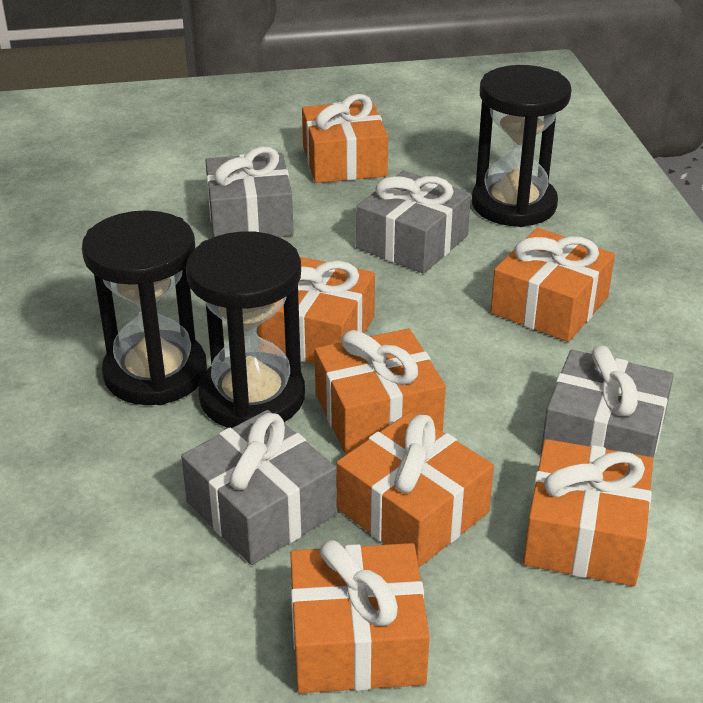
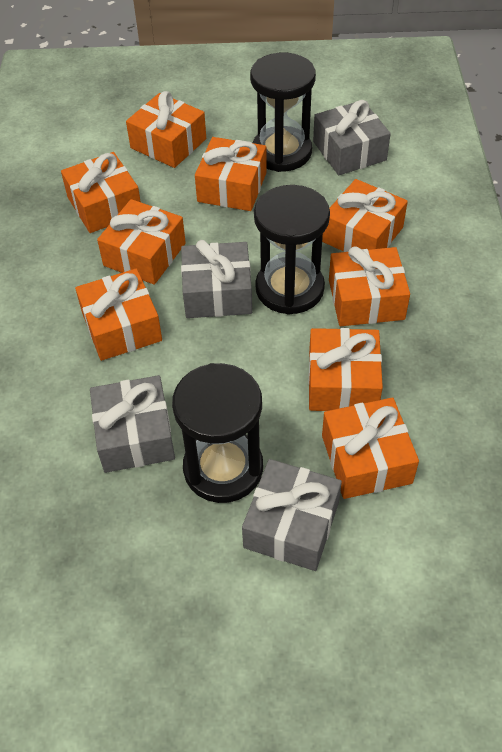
orange gift: [257,257,375,364] [290,540,430,693] [302,94,388,183] [314,328,446,454] [336,412,494,567] [491,228,615,342] [523,439,653,586] = 7 -> [61,152,141,233] [75,269,162,361] [97,199,186,285] [126,91,206,168] [195,137,267,211] [308,328,383,411] [322,179,408,252] [322,398,419,499] [329,246,410,326] = 9

